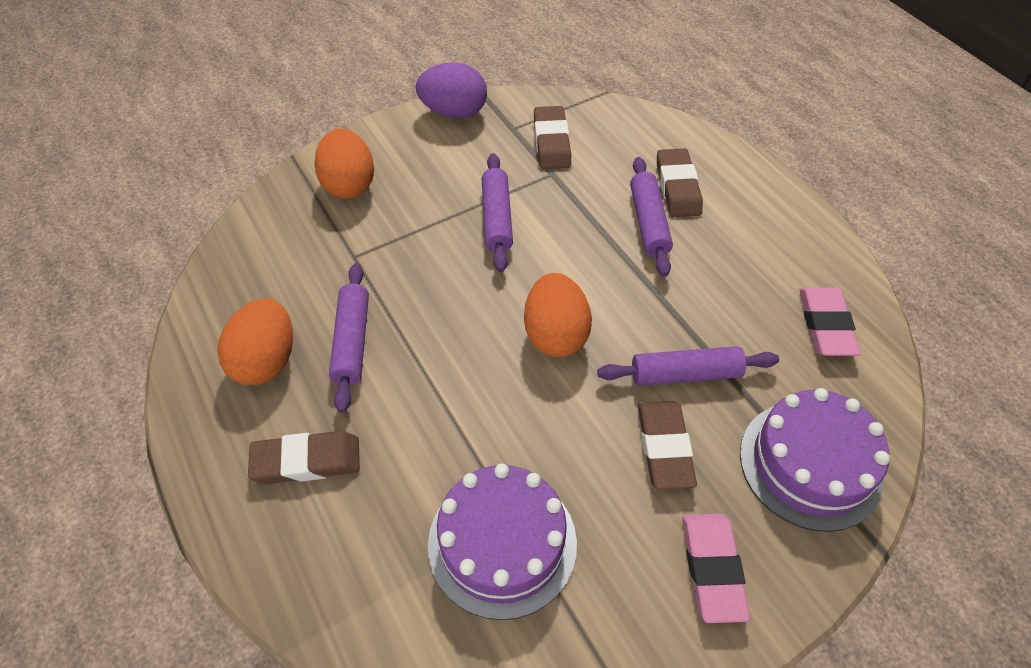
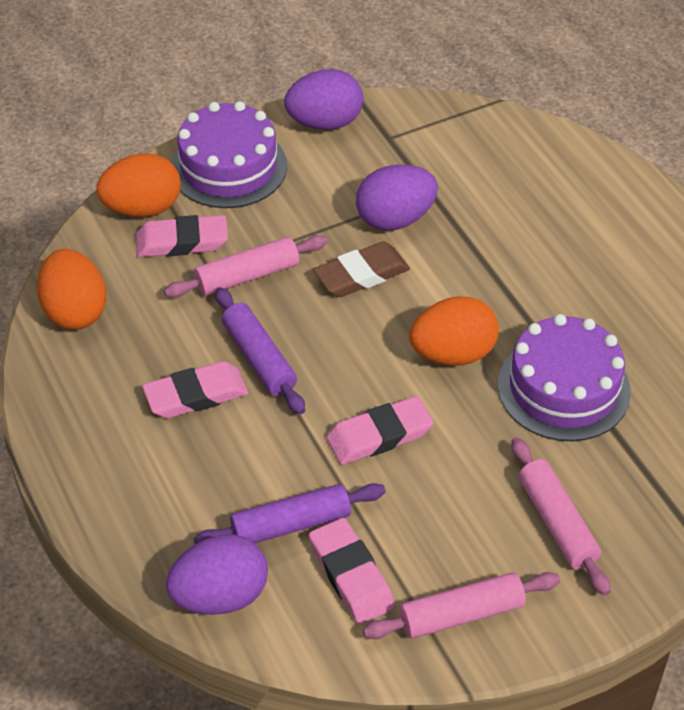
brown eraser: [248,431,360,484] [534,106,571,169] [638,401,697,490] [657,148,703,217] = 4 -> [313,242,410,297] = 1
pink eraser: [683,514,750,623] [799,287,861,356] = 2 -> [136,215,228,257] [142,361,249,418] [309,518,395,624] [326,396,433,465] = 4
pink rolling pin: none = 0 -> [164,235,327,298] [363,572,560,639] [511,437,611,596] = 3
purple egg: [416,62,487,119] = 1 -> [166,534,268,615] [284,69,363,130] [356,164,438,231] = 3
purple rolling pin: [329,263,369,413] [482,153,513,272] [597,346,779,386] [630,157,673,277] = 4 -> [194,483,386,544] [215,287,305,414] = 2

